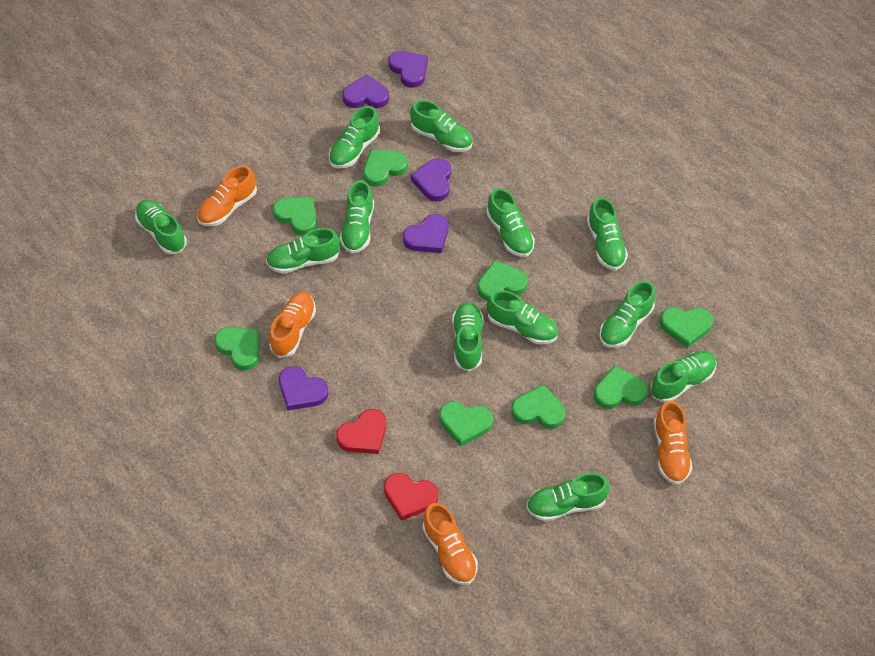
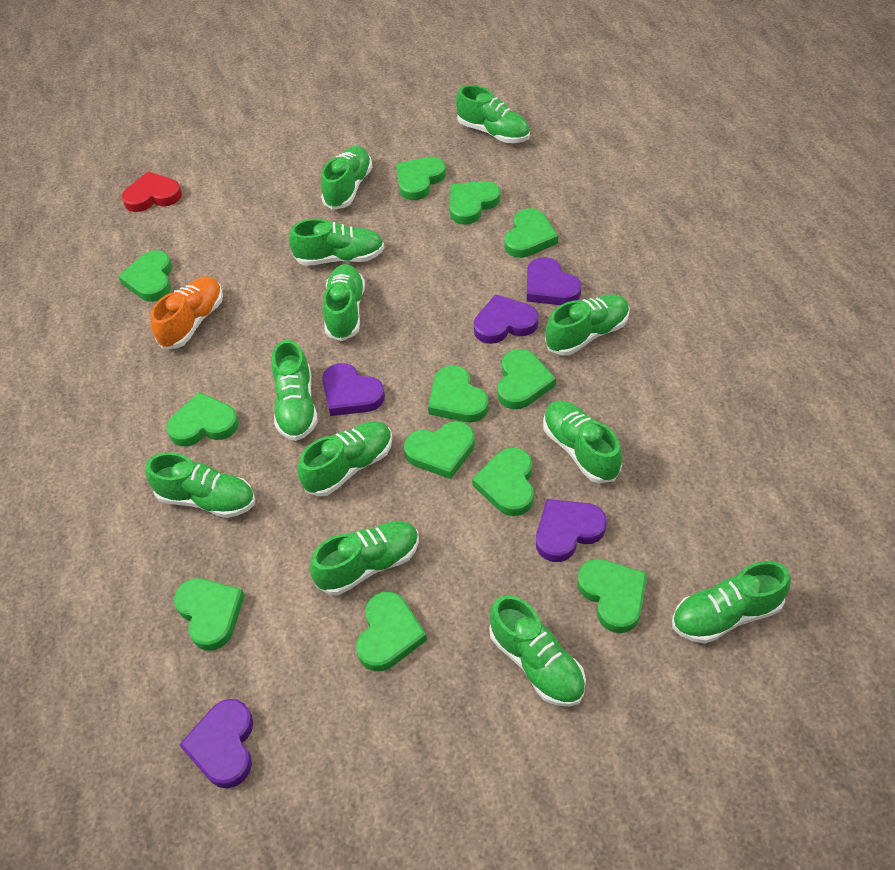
green heart: [215,327,259,371] [273,197,317,235] [364,149,408,187] [439,402,493,446] [477,260,528,301] [512,384,565,429] [594,366,648,409] [660,307,713,348] = 8 -> [118,250,172,302] [166,392,239,446] [174,578,245,651] [356,592,427,671] [396,157,446,200] [404,421,475,479] [428,366,489,422] [450,181,501,225] [472,448,534,516] [497,349,556,409] [504,208,558,258] [577,559,647,633] = 12
orange shoe: [197,165,257,226] [269,292,316,358] [422,503,478,585] [653,401,692,485] = 4 -> [150,276,223,349] = 1
red heart: [336,409,386,454] [384,473,438,521] = 2 -> [122,171,182,212] = 1

